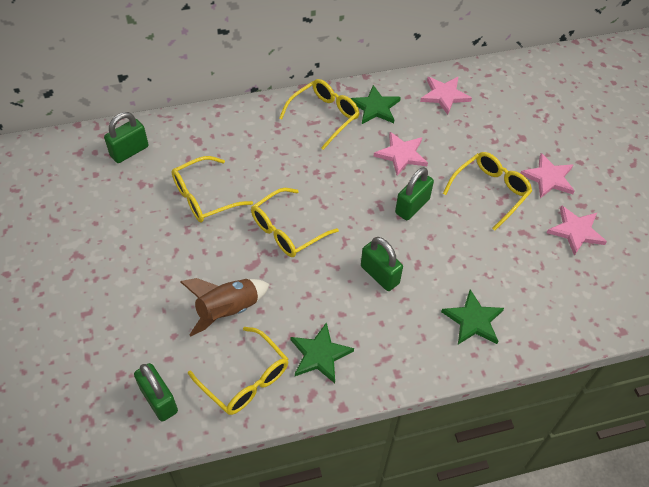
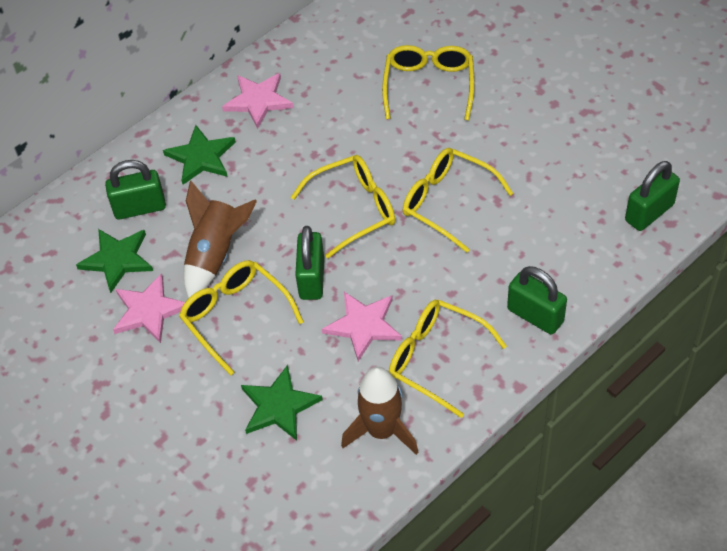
brown rocket: [180,278,269,336] = 1 -> [184,181,257,298] [341,367,418,455] = 2
pink star: [374,132,428,176] [420,77,472,115] [520,153,575,198] [547,205,607,256] = 4 -> [113,273,185,343] [222,73,294,129] [322,292,402,361] = 3

